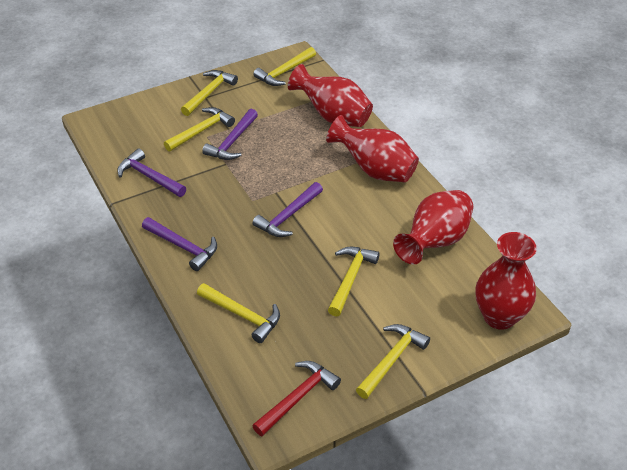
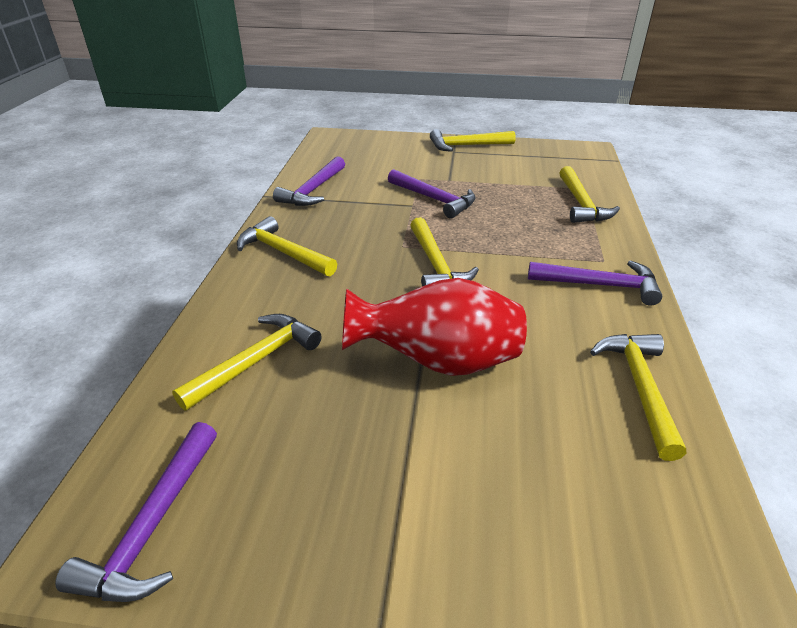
red hammer: [252,361,341,436] = 1 -> none = 0
red vase: [288,64,373,127] [326,115,419,182] [393,190,473,265] [476,232,537,330] = 4 -> [342,278,527,376] = 1

